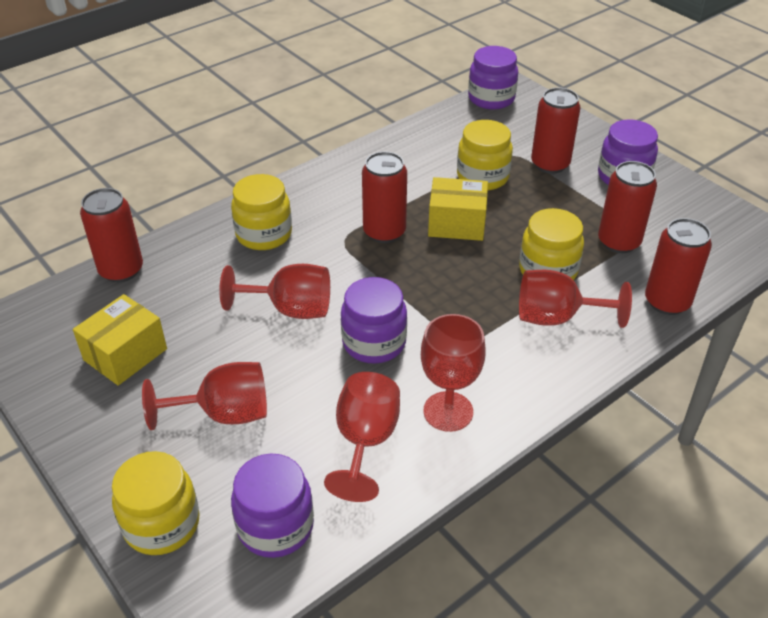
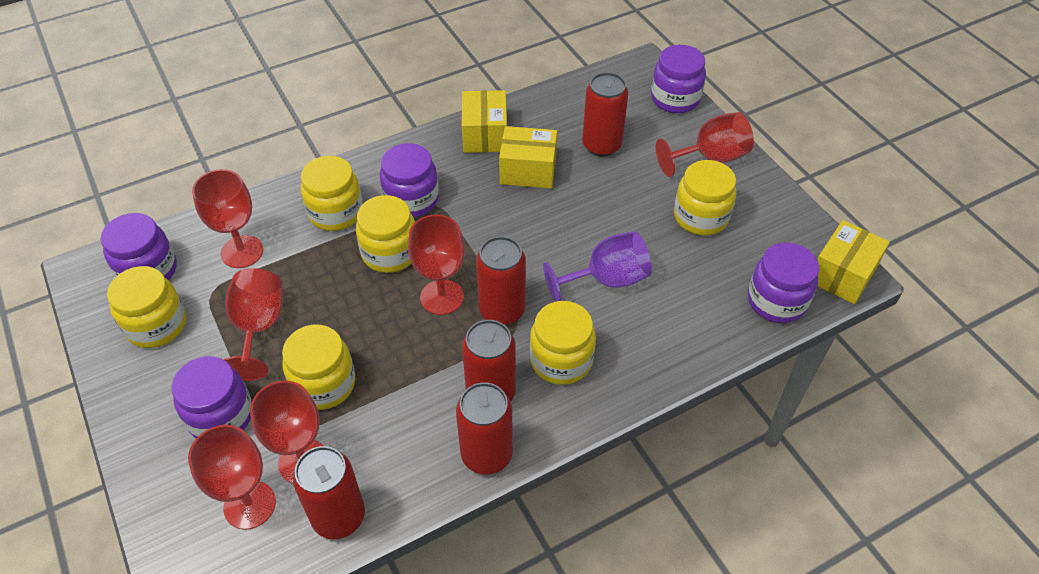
purple goblet: none = 0 -> [543,231,652,302] = 1
purple jar: [231,453,314,558] [341,277,407,364] [468,46,518,110] [598,119,658,185] = 4 -> [101,213,177,280] [172,356,252,438] [380,143,439,218] [651,45,706,113] [748,242,819,323] = 5
red goblet: [142,362,267,430] [219,264,330,319] [324,372,400,502] [421,314,486,432] [519,270,632,328] = 5 -> [188,425,276,530] [192,169,263,268] [223,268,283,381] [250,380,323,484] [408,215,465,315] [656,112,754,177] = 6
yellow box: [73,294,167,386] [428,177,488,241] = 2 -> [462,90,507,153] [499,126,557,189] [817,220,890,304] = 3
yellow jar: [112,451,200,555] [231,174,292,250] [457,120,513,190] [519,208,584,280] = 4 -> [107,266,186,348] [282,325,355,410] [301,156,363,231] [356,195,415,273] [530,301,596,385] [674,160,736,235] = 6

